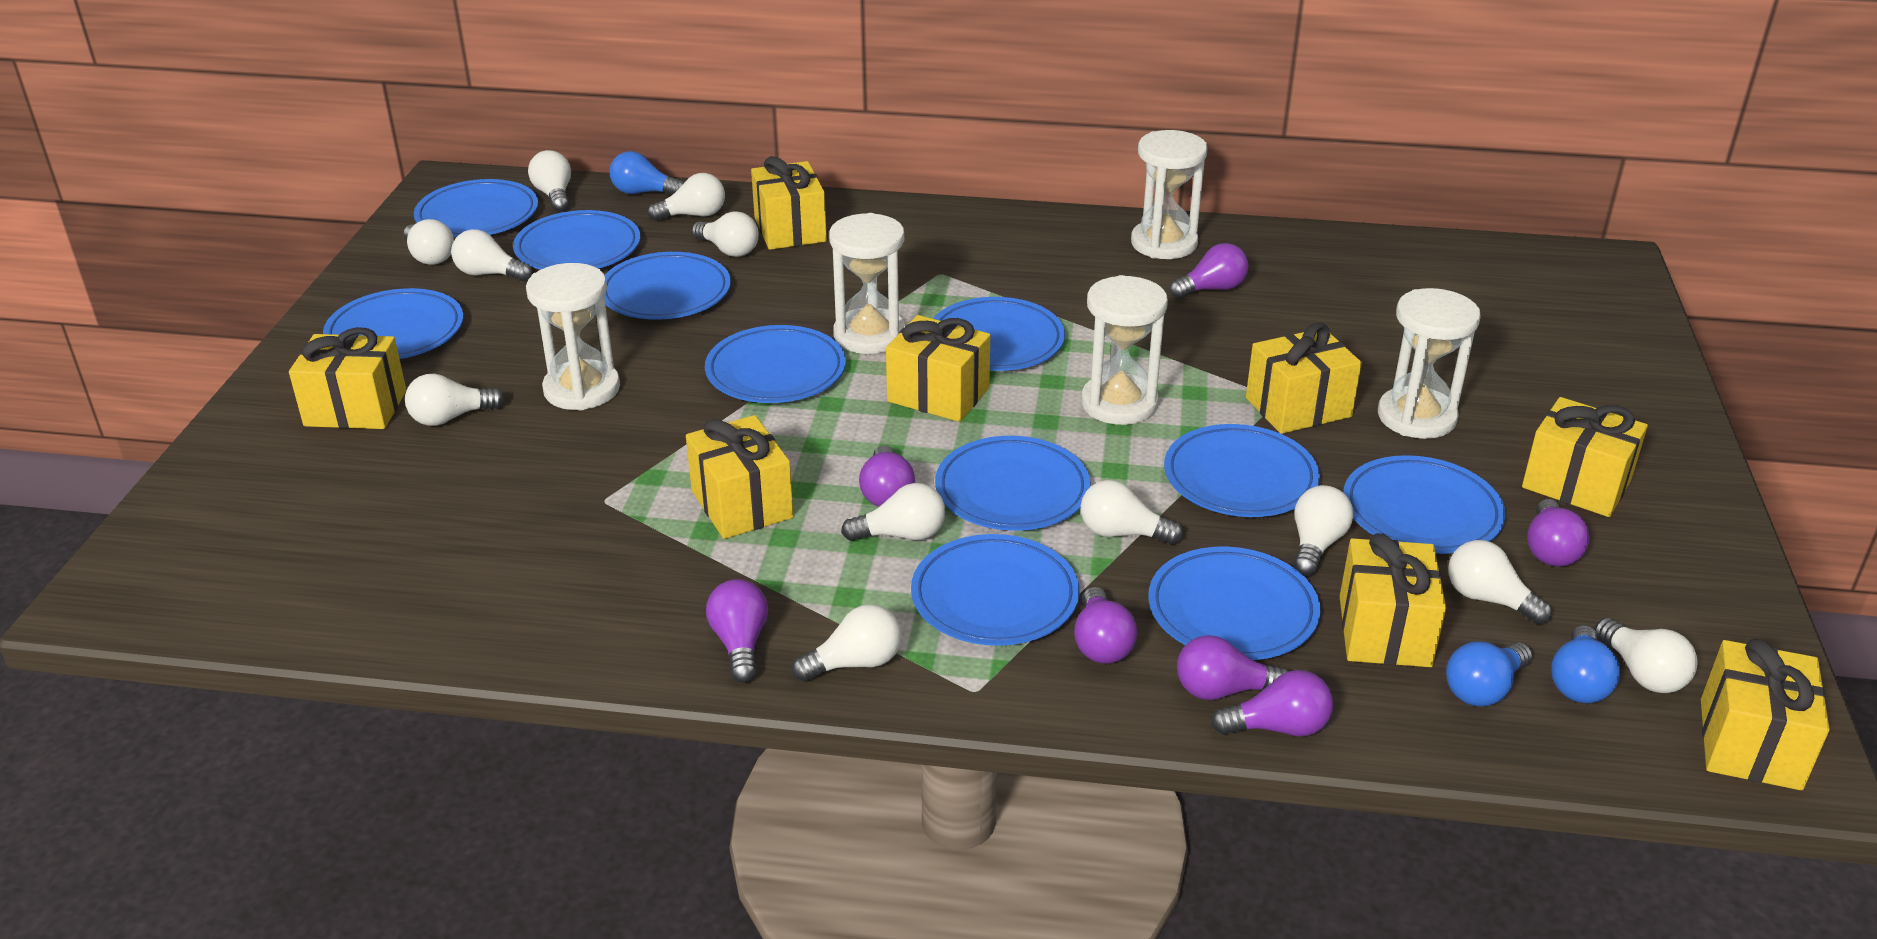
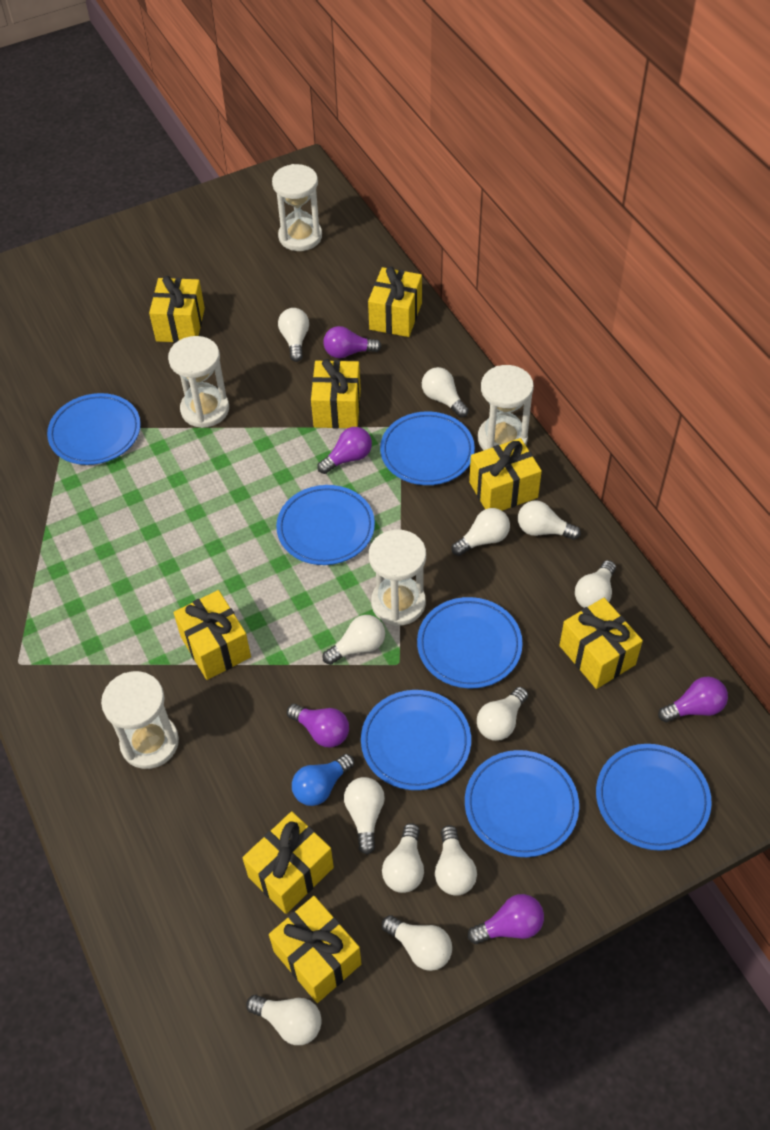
blue light bulb: [610,151,684,195] [1446,642,1533,706] [1551,625,1620,703] = 3 -> [292,754,354,806] = 1
blue plate: [323,288,464,359] [414,179,538,237] [513,210,641,270] [604,252,731,320] [705,325,846,403] [911,534,1080,646] [933,297,1065,371] [935,436,1091,531] [1148,547,1320,660] [1164,424,1320,517] [1343,455,1506,554] = 11 -> [47,393,141,465] [276,485,375,565] [361,690,471,790] [380,411,475,485] [417,597,523,688] [465,750,579,857] [596,744,712,851] = 7
purple light bulb: [706,579,768,683] [859,445,915,507] [1074,587,1137,664] [1169,243,1249,299] [1177,635,1289,700] [1211,670,1333,736] [1527,499,1590,566] = 7 -> [287,704,349,748] [317,427,372,474] [323,326,382,358] [468,894,544,944] [658,677,728,722] = 5

